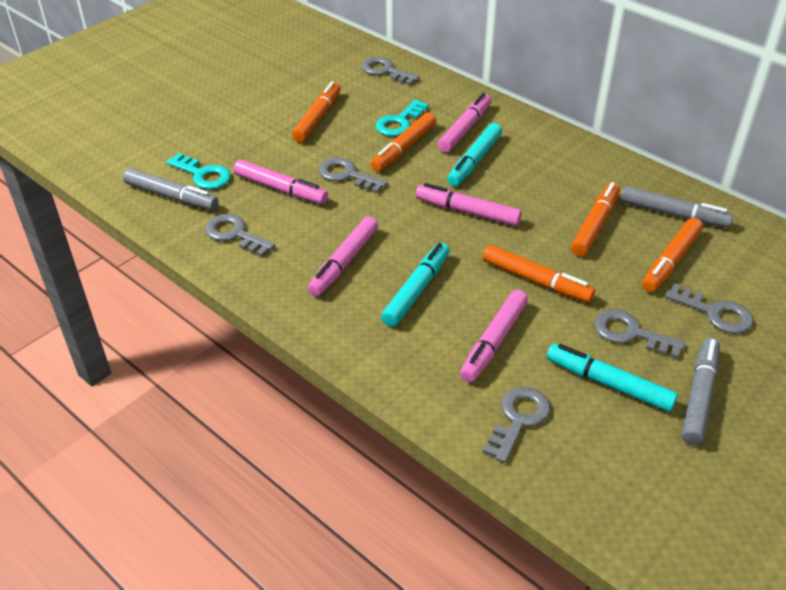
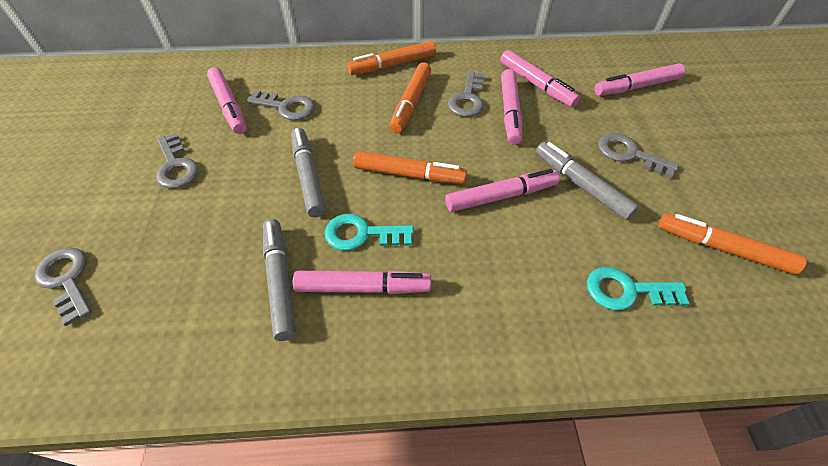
grey key: [205,214,275,257] [319,157,388,193] [361,57,420,85] [482,387,550,463] [594,309,685,359] [665,283,753,334] = 6 -> [34,247,92,326] [156,133,198,189] [246,90,315,120] [448,71,485,117] [598,133,679,178] = 5
orange marker: [292,81,341,142] [371,112,436,171] [482,245,595,303] [571,182,620,256] [642,218,703,292] = 5 -> [347,41,436,75] [353,151,467,184] [389,63,431,133] [658,213,807,274] = 4
pink marker: [233,160,328,204] [308,216,378,296] [416,183,522,226] [438,93,491,153] [460,290,528,383] = 5 -> [207,67,247,134] [293,270,431,294] [445,169,560,212] [500,50,580,107] [501,69,522,145] [594,64,685,96] = 6
turquoise marker: [381,243,450,327] [447,123,502,186] [547,344,678,412] = 3 -> none = 0

